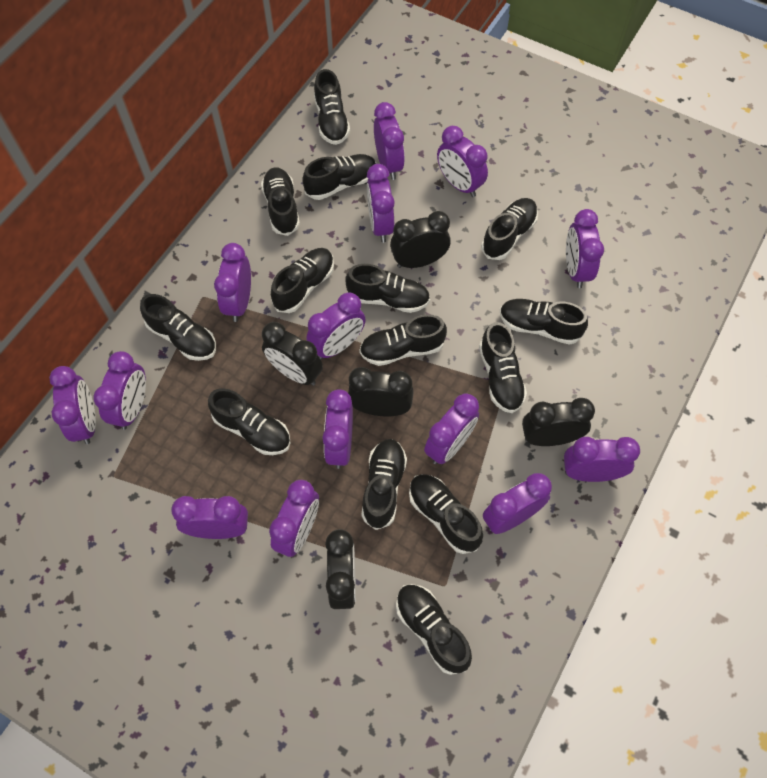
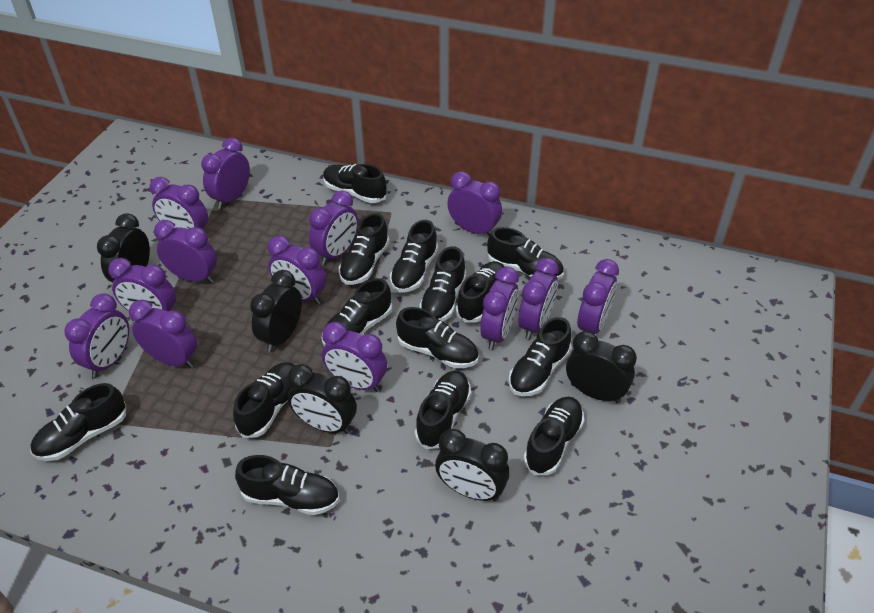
purple clock: [49,366,96,444] [93,351,146,430] [171,496,248,539] [214,243,251,322] [269,480,319,557] [307,292,366,360] [322,389,353,469] [367,164,395,242] [374,102,405,180] [424,394,479,464] [437,126,488,197] [483,473,552,534] [564,437,640,482] [566,209,604,288] = 14 -> [64,293,129,378] [108,258,176,312] [129,300,197,368] [150,177,208,229] [154,220,217,283] [201,138,250,209] [268,236,326,304] [309,191,358,265] [322,322,387,392] [447,172,502,236] [480,267,519,350] [518,258,559,339] [577,259,619,334] = 13

